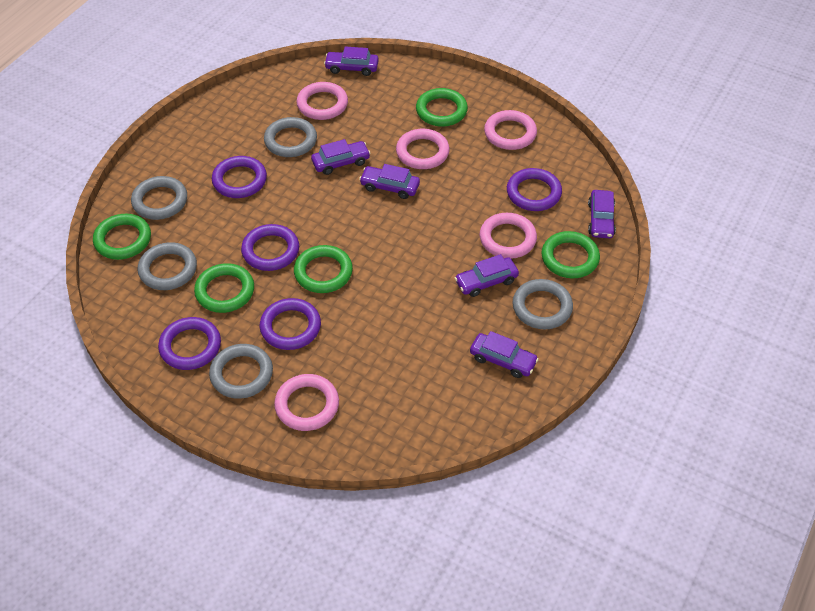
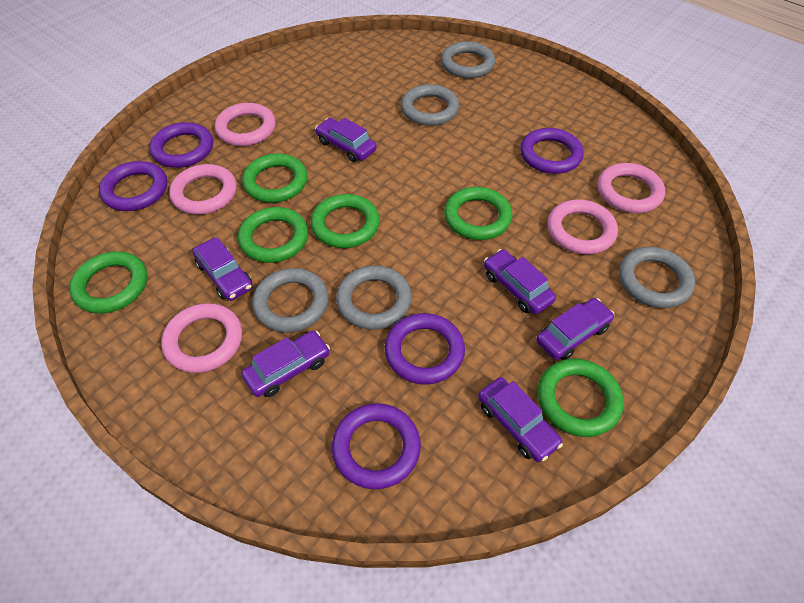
green ring: [93,214,151,260] [194,263,254,313] [294,245,353,293] [416,88,468,127] [541,231,600,278] = 5 -> [69,251,147,313] [238,207,308,263] [242,154,308,203] [311,194,380,248] [444,187,513,240] [538,359,624,437] = 6

